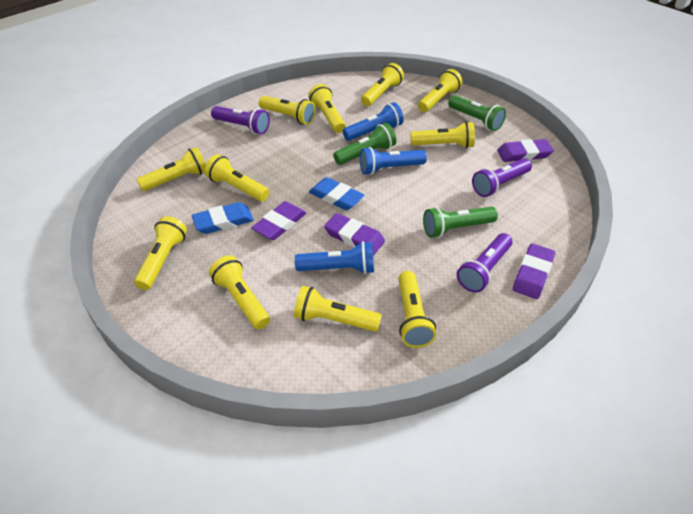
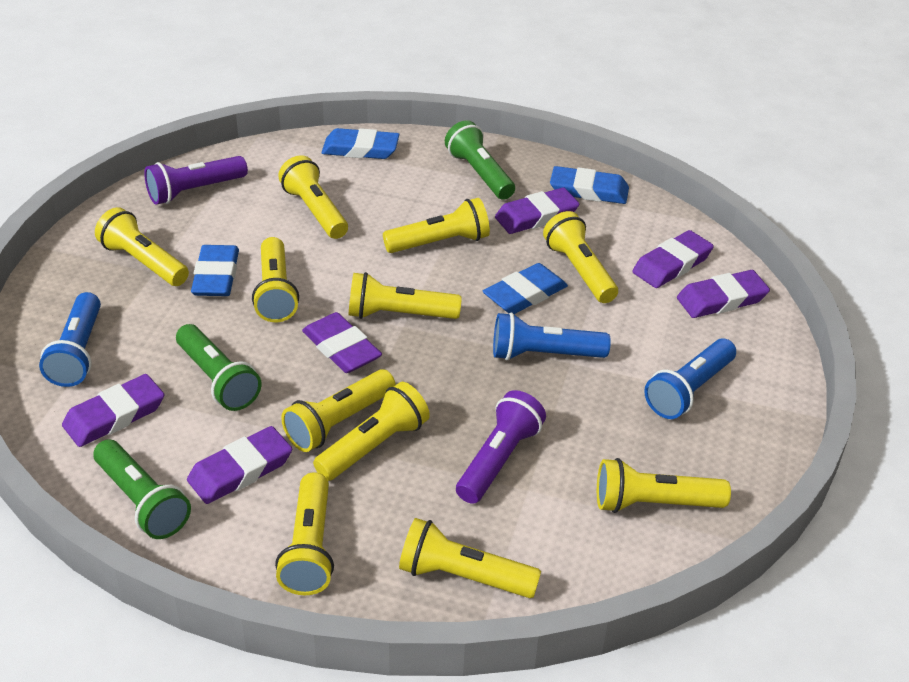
blue eraser: [192,202,254,234] [309,177,364,210] = 2 -> [191,245,239,296] [321,128,399,159] [483,263,568,314] [550,166,629,204] = 4
purple eraser: [251,201,307,240] [324,213,385,255] [497,139,554,162] [513,243,555,299] = 4 -> [62,374,165,447] [187,426,292,504] [302,312,382,373] [495,187,579,234] [632,230,714,288] [677,270,770,318] = 6
purple flashlight: [211,106,270,134] [457,233,512,293] [472,158,532,197] = 3 -> [144,156,248,205] [456,390,546,504] = 2

